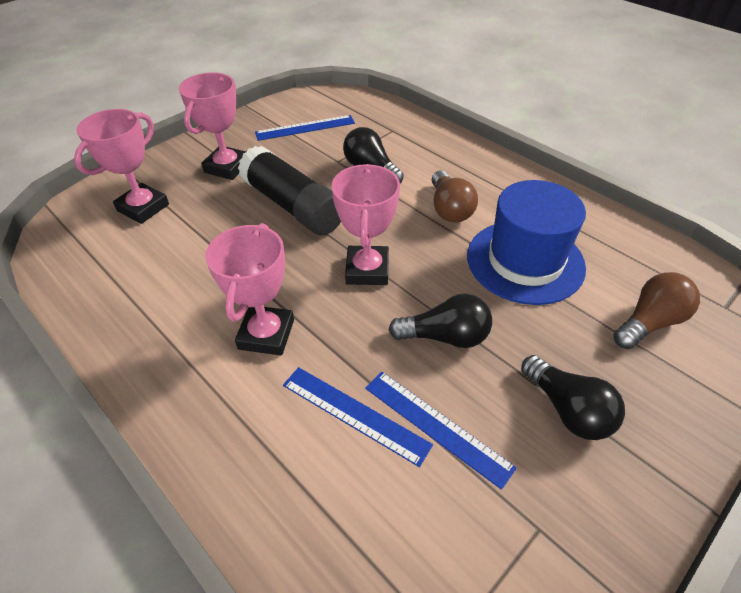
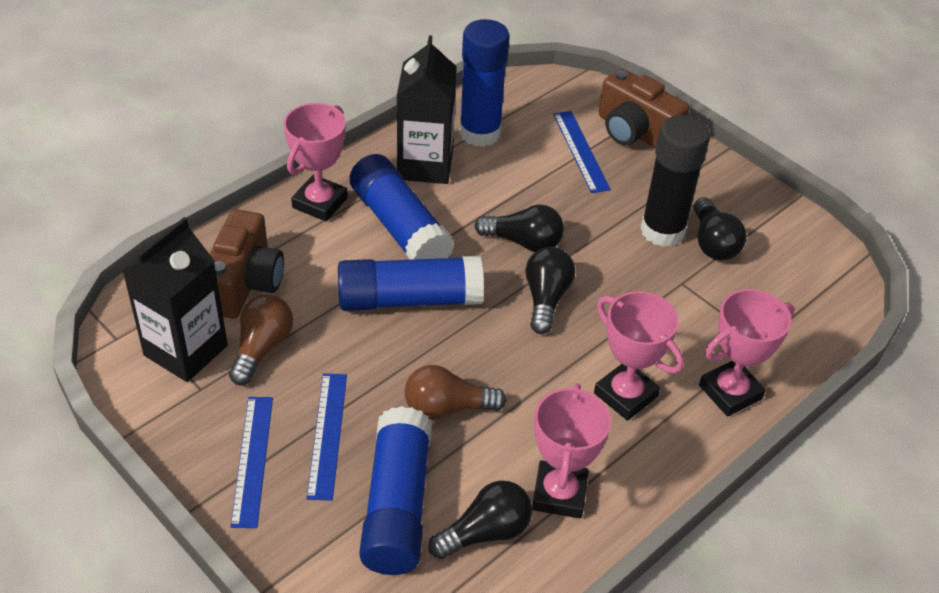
black carton: none = 0 -> [122,217,228,382] [397,35,457,184] = 2
black light bulb: [343,127,404,183] [389,294,492,348] [521,355,625,440] = 3 -> [428,480,532,559] [475,204,564,252] [526,247,575,334] [694,197,746,260] = 4
blue glue stick: none = 0 -> [338,256,484,311] [350,154,454,260] [359,406,432,575] [459,19,510,147] = 4
blue hat: [467,180,586,305] = 1 -> none = 0
brown camera: none = 0 -> [210,209,284,319] [599,68,690,148] = 2

